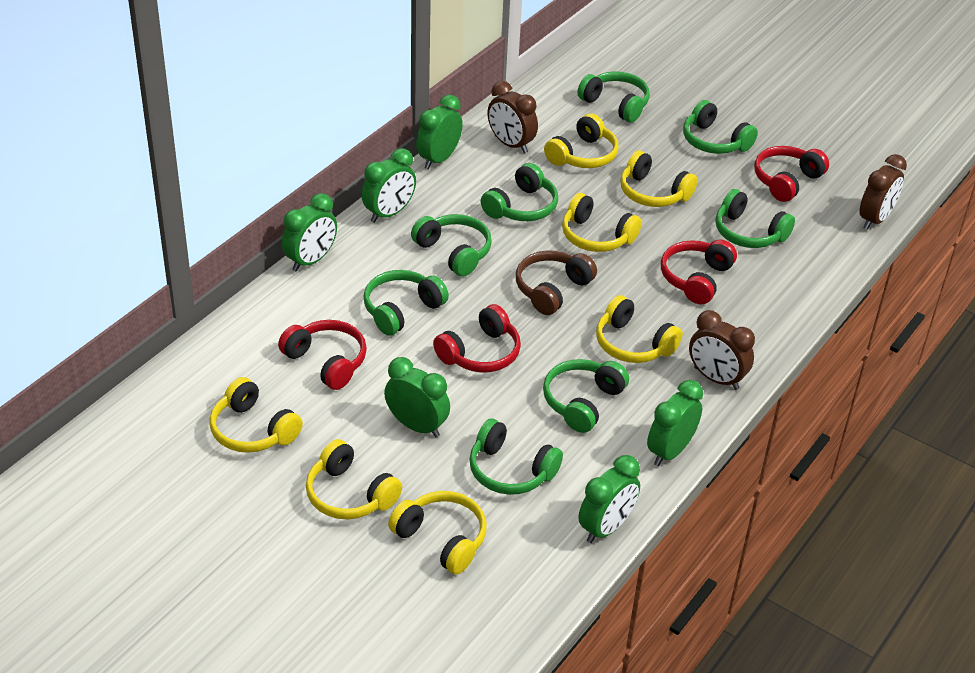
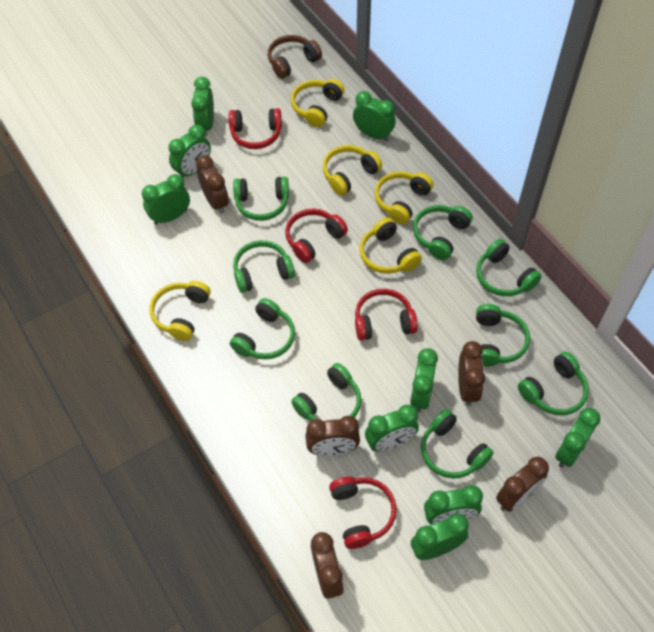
brown clock: [487,81,538,154] [689,310,755,390] [859,154,907,230] = 3 -> [196,155,229,214] [305,416,360,456] [311,532,344,599] [458,341,485,406] [496,457,549,512] = 5
green clock: [282,193,337,271] [361,148,416,223] [384,357,450,437] [416,95,463,169] [579,455,640,543] [647,380,703,466] = 6 -> [142,174,190,225] [169,125,211,178] [191,77,214,136] [353,91,396,141] [365,405,419,451] [410,348,438,413] [411,513,469,560] [424,485,483,525] [555,408,600,468] = 9
green headphones: [364,270,449,336] [411,214,492,277] [469,419,563,495] [481,163,558,221] [543,359,629,433] [578,71,650,123] [683,100,758,154] [715,189,795,248] = 8 -> [230,298,295,359] [233,177,289,221] [233,240,295,293] [291,363,361,421] [413,205,473,260] [421,409,494,479] [476,239,542,296] [476,304,530,367] [518,352,589,415] = 9
yellow headphones: [209,377,303,453] [306,439,402,519] [388,491,487,574] [544,113,619,168] [562,193,642,252] [596,295,683,363] [620,151,698,207] = 7 -> [150,281,211,341] [291,79,345,127] [323,145,382,196] [360,217,422,274] [375,171,433,224] = 5

